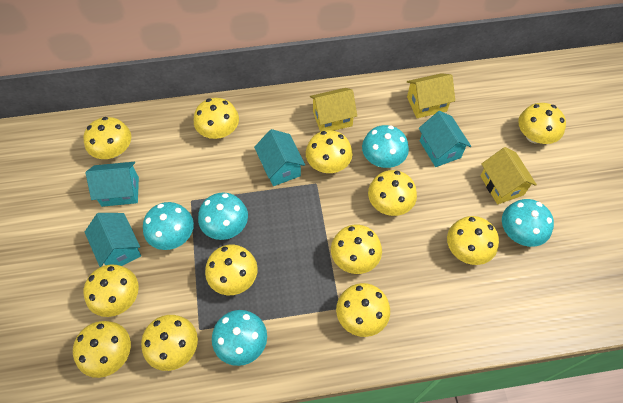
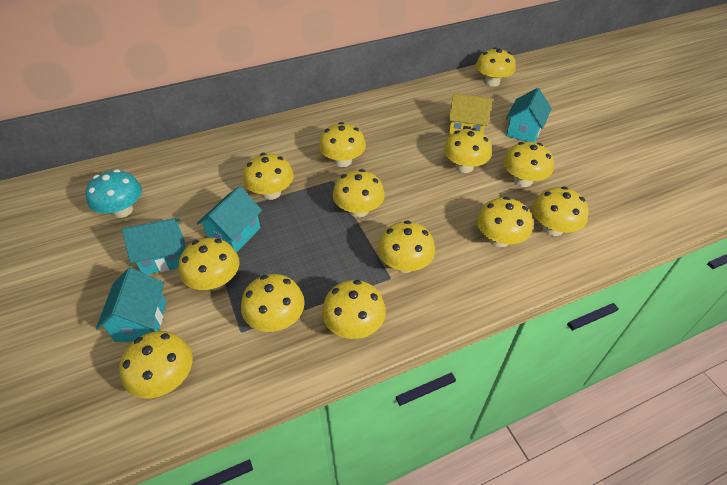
turquoise mushroom: [143,202,194,250] [198,193,248,240] [212,310,267,366] [362,125,409,168] [502,199,554,247] = 5 -> [85,169,142,218] = 1
yellow house: [310,88,357,132] [407,73,455,118] [480,147,537,204] = 3 -> [449,93,493,136] = 1
yellow mushroom: [73,321,131,378] [83,117,131,159] [84,265,139,317] [141,315,198,371] [194,98,239,139] [205,245,258,295] [306,130,353,173] [331,225,382,274] [336,283,390,337] [368,170,417,216] [447,216,499,265] [518,103,566,144] = 12 -> [119,331,193,398] [179,238,239,291] [241,274,305,332] [243,153,294,200] [319,122,366,167] [322,280,386,339] [333,169,385,218] [378,220,435,273] [444,128,492,173] [476,47,516,87] [477,197,533,247] [503,142,554,187] [532,187,589,236] = 13

